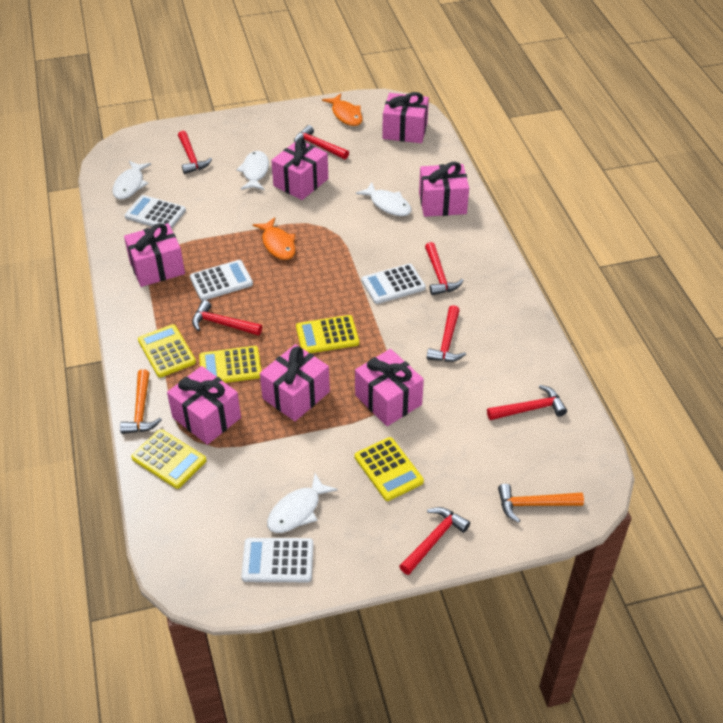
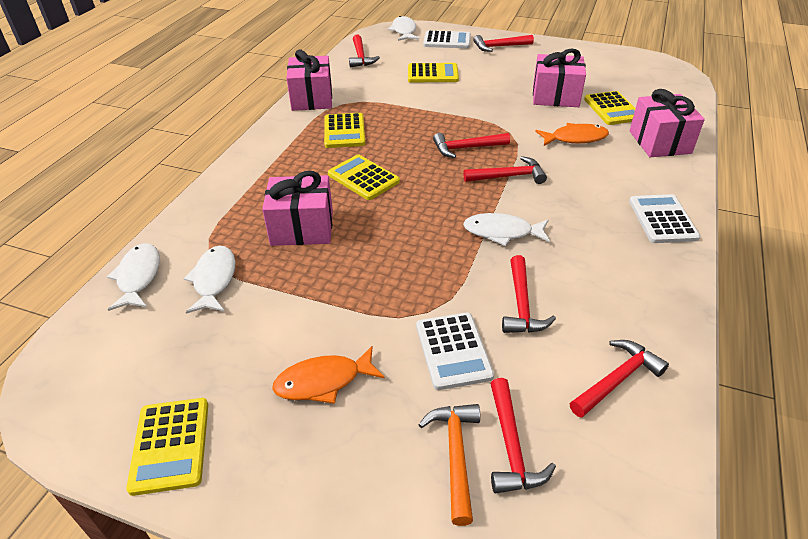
orange hammer: [120,369,162,434] [498,484,584,523] = 2 -> [418,404,480,526] = 1
pink gift: [124,223,185,287] [167,366,241,445] [260,344,330,421] [271,138,328,200] [355,349,424,426] [382,92,429,143] [419,162,469,217] = 7 -> [262,171,333,246] [287,49,332,111] [533,48,586,107] [630,89,705,157] = 4
white calculator: [125,195,186,229] [190,260,253,301] [241,538,313,582] [362,263,426,304] = 4 -> [416,312,494,390] [423,30,471,48] [629,194,700,243] = 3

